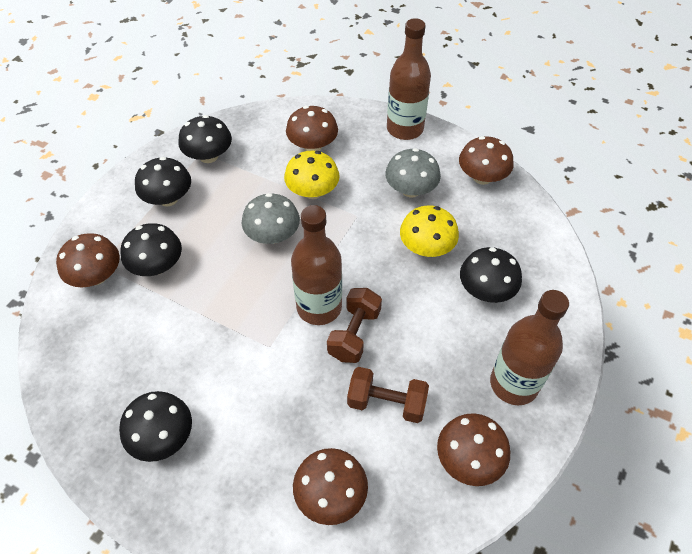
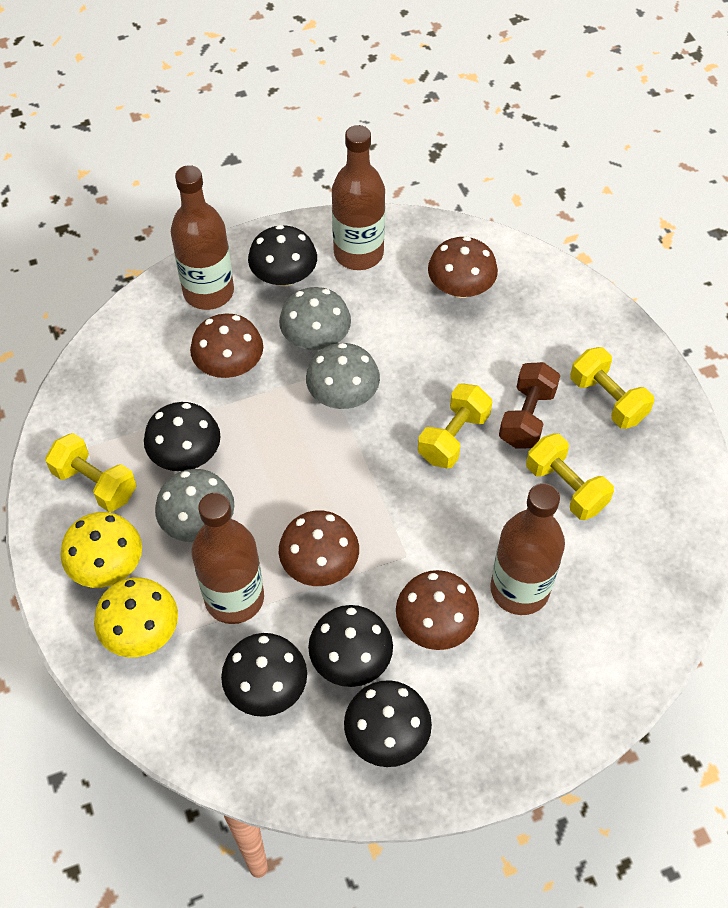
brown bottle: [291,205,342,325] [387,18,431,140] [490,290,569,405] = 3 -> [171,165,234,310] [192,493,264,624] [332,125,385,270] [490,483,565,615] = 4
brown dumbbell: [327,288,382,363] [347,367,429,423] = 2 -> [499,362,560,448] = 1
brown mushroom: [56,233,120,287] [286,106,338,151] [293,448,368,525] [437,413,510,486] [459,136,514,185] = 5 -> [190,313,263,378] [279,511,359,586] [396,570,479,650] [428,236,498,298] = 4
grey mushroom: [242,193,300,244] [385,148,441,198] = 2 -> [155,469,235,542] [279,287,351,350] [306,343,380,409] = 3
yellow dumbbell: none = 0 -> [45,433,137,512] [418,383,492,469] [526,433,614,520] [570,347,654,429] = 4

